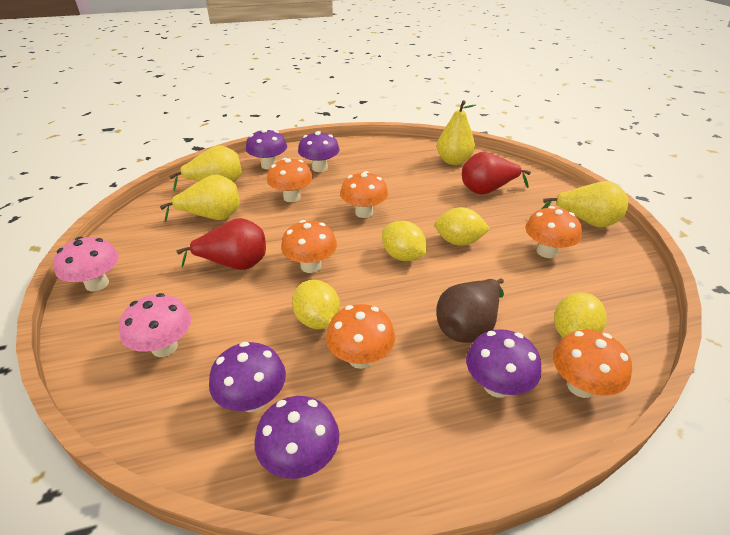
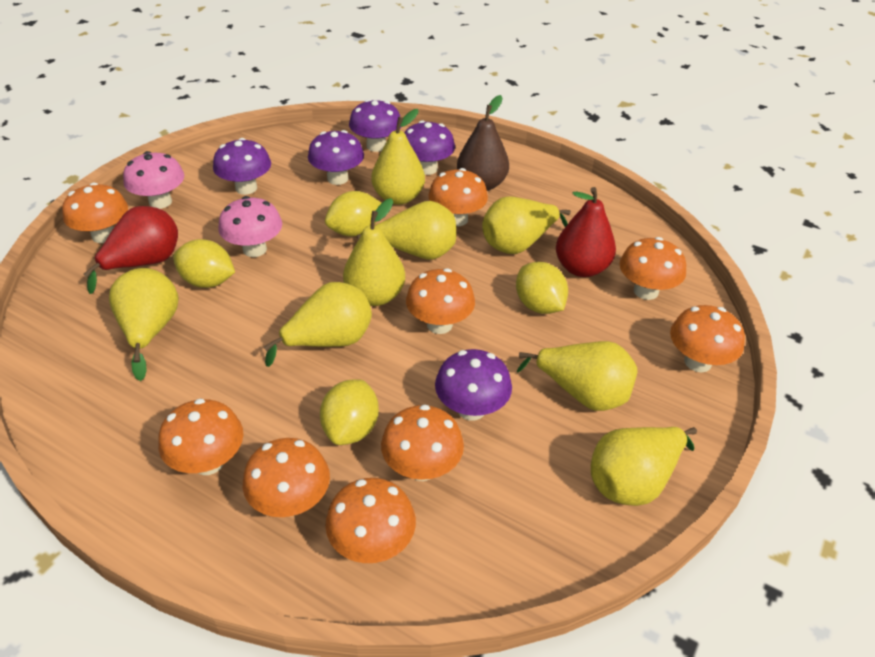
orange mushroom: [267,158,313,202] [281,220,337,273] [326,304,395,369] [340,171,388,218] [525,206,582,258] [553,330,632,398] = 6 -> [62,183,128,243] [158,398,243,475] [243,438,330,517] [325,478,416,563] [381,405,464,481] [406,268,475,334] [428,168,488,226] [620,237,686,300] [670,305,745,372] = 9
yellow pear: [160,174,240,222] [169,145,242,191] [437,100,476,165] [542,181,628,227] = 4 -> [109,268,179,381] [264,282,372,367] [343,198,405,306] [357,201,456,260] [371,109,425,205] [482,196,571,254] [517,341,637,411] [591,427,697,506] = 8

